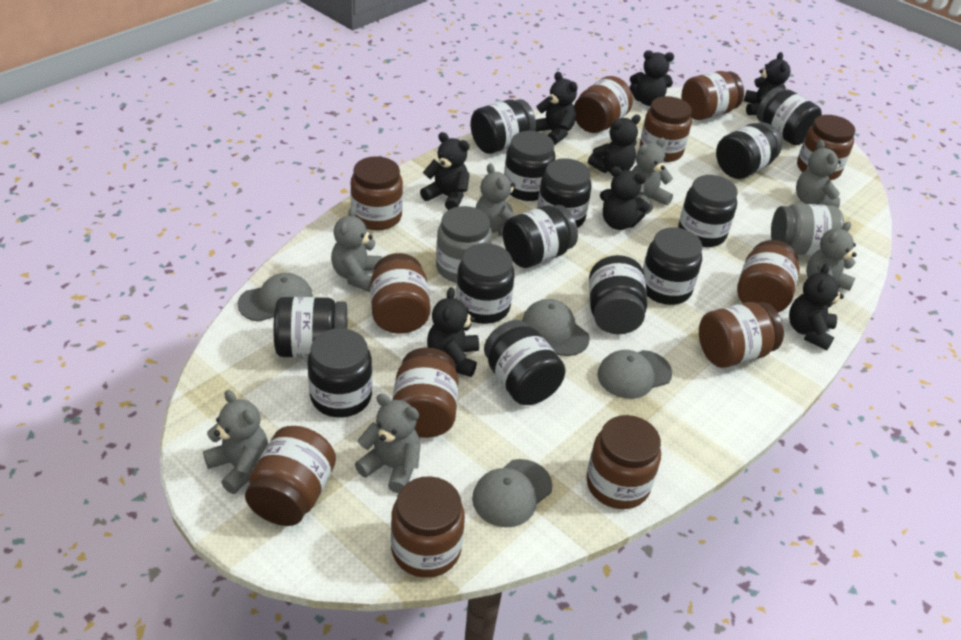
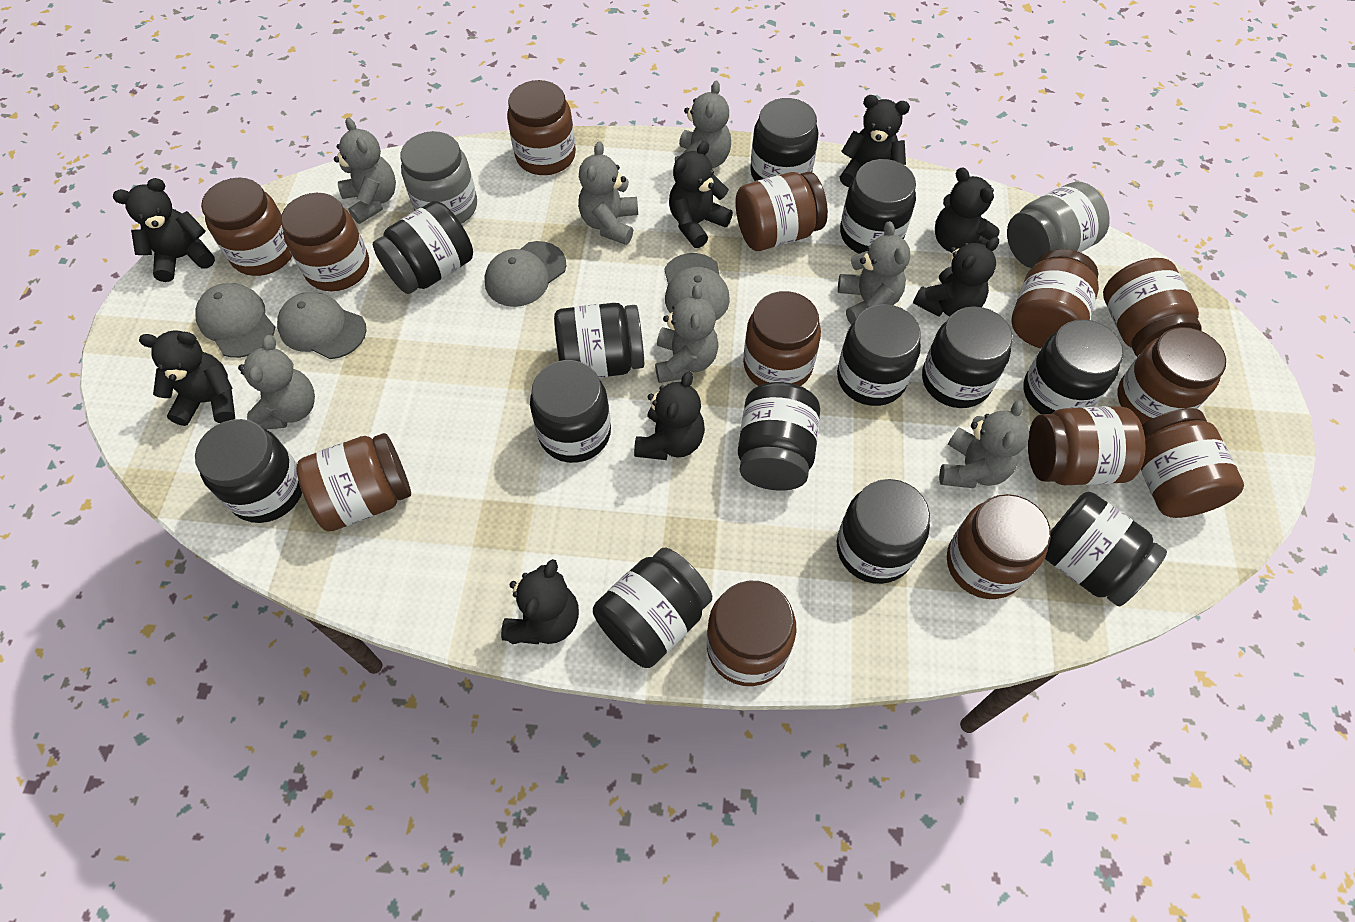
brown jar: [245,426,336,526] [350,156,403,230] [370,253,430,334] [391,476,465,578] [392,347,459,438] [574,76,633,133] [586,415,661,509] [640,96,692,162] [682,71,744,120] [699,302,784,368] [737,240,800,312] [797,115,855,180] = 12 -> [201,178,292,276] [281,193,369,291] [296,433,411,531] [507,80,576,175] [707,581,797,686] [735,172,828,251] [743,291,821,386] [947,494,1051,599] [1012,249,1099,348] [1028,406,1146,485] [1103,258,1202,357] [1118,327,1226,424] [1141,408,1244,518] = 13

